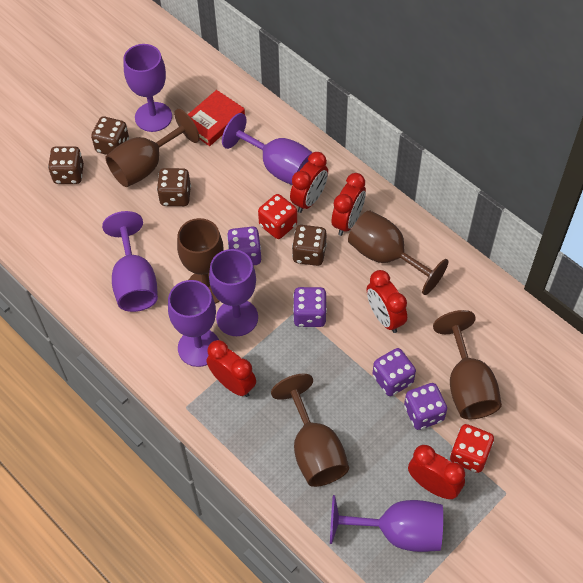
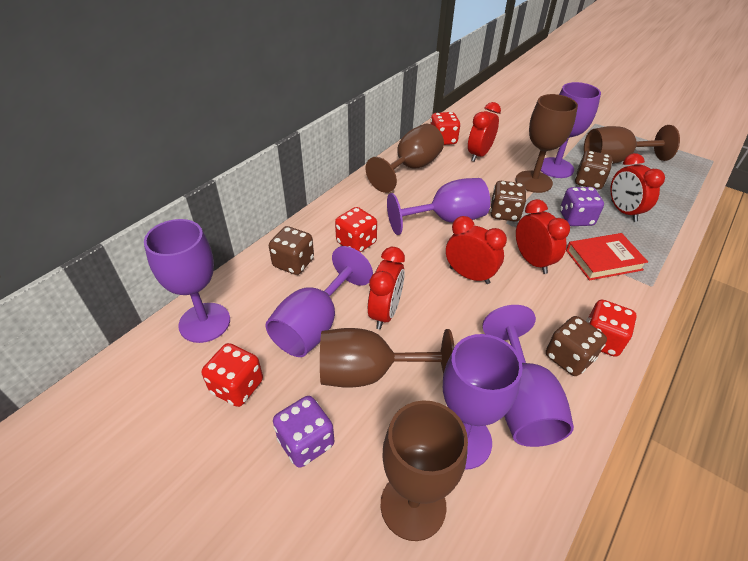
purple dice: [227,226,261,266] [293,287,327,327] [372,348,416,396] [404,383,447,430] = 4 -> [273,396,334,468] [560,187,604,226] = 2
red dice: [258,194,297,239] [450,424,494,473] = 2 -> [202,343,263,407] [335,207,377,253] [431,112,461,145] [586,300,637,357] = 4

